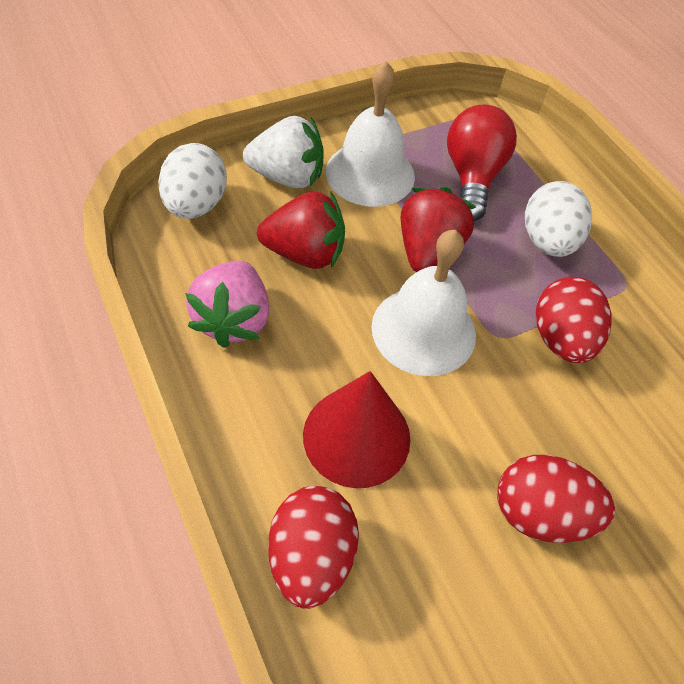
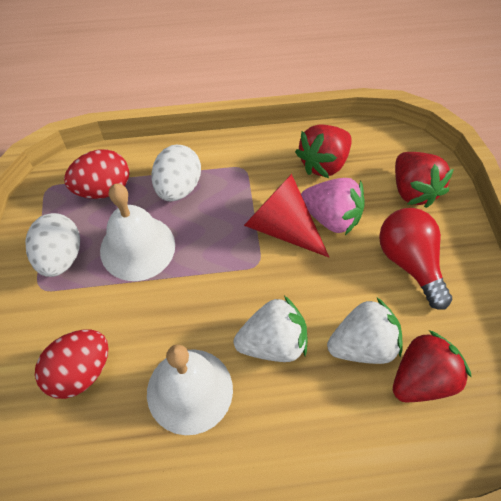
red egg: [269,486,359,609] [497,455,615,543] [536,277,612,363] = 3 -> [35,330,109,399] [64,149,129,199] = 2
red strawberry: [257,191,345,269] [401,187,476,272] = 2 -> [295,124,352,178] [393,330,472,402] [395,152,454,208] = 3
white strawberry: [243,116,324,188] = 1 -> [234,296,308,362] [327,298,403,364] = 2

